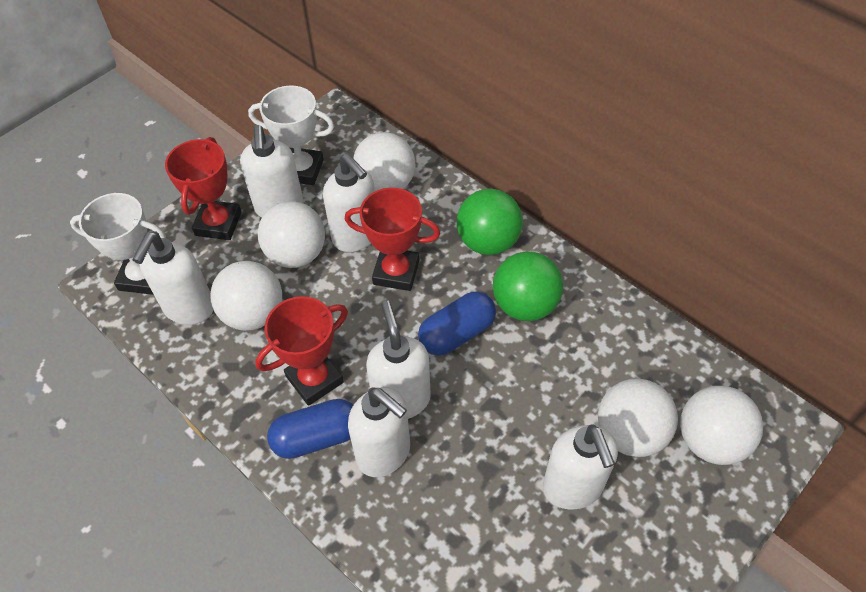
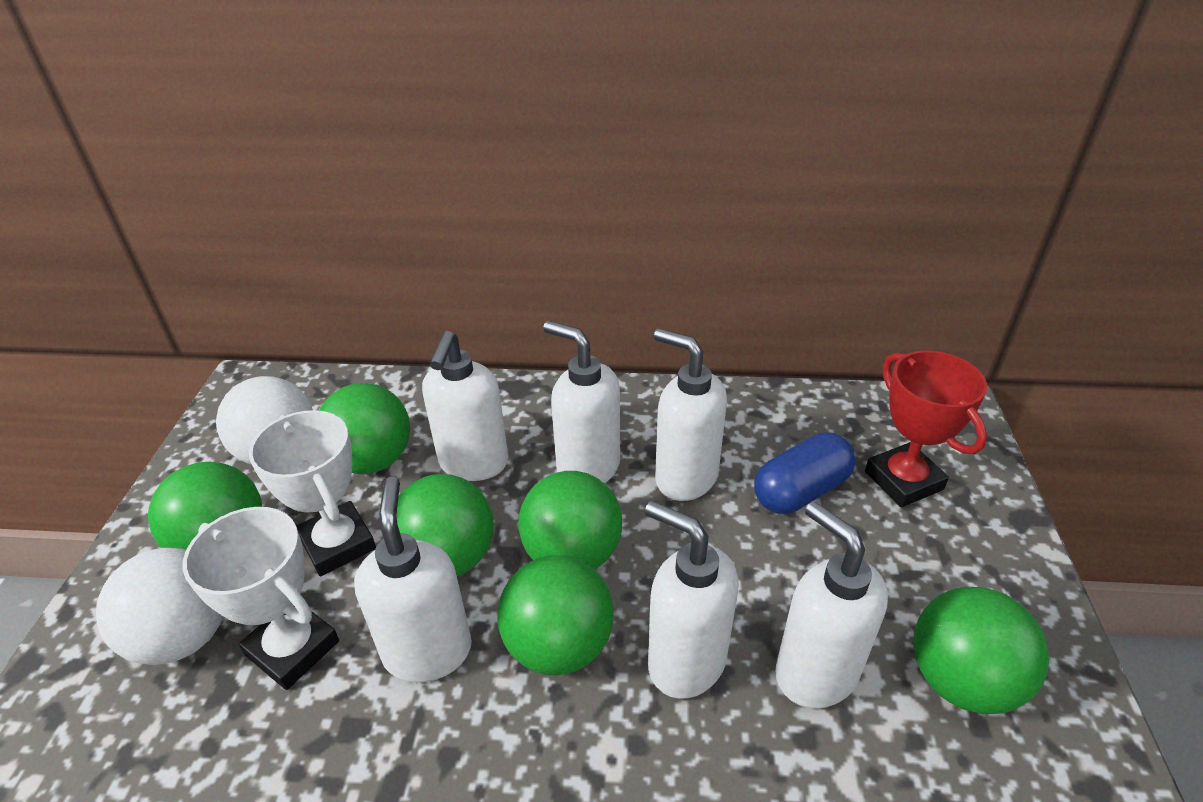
blue capsule: [267,399,353,459] [418,292,496,356] = 2 -> [754,432,856,514] = 1
green ball: [457,189,523,255] [493,251,563,321] = 2 -> [148,462,262,550] [319,383,410,474] [396,474,494,576] [497,555,614,676] [518,471,622,570] [913,587,1049,714] = 6
red trophy: [165,137,242,240] [255,296,348,406] [345,188,440,291] = 3 -> [865,350,987,507] = 1
white ball: [211,261,282,331] [258,201,325,268] [353,132,415,191] [598,378,678,457] [680,386,763,465] = 5 -> [96,548,223,665] [216,376,313,465] = 2

